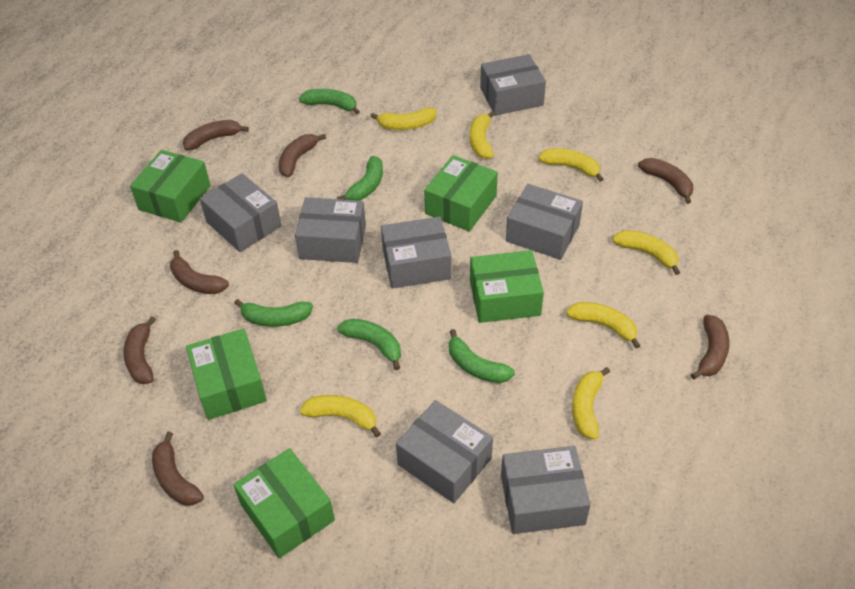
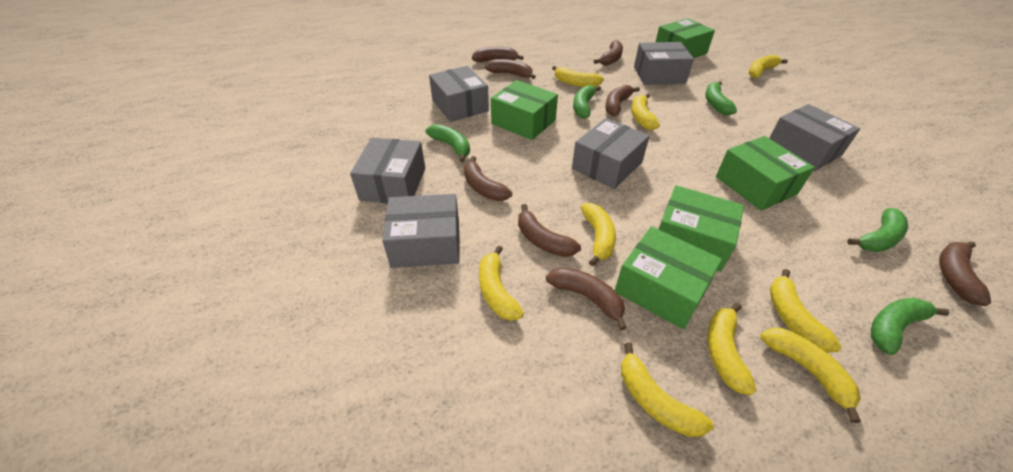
brown banana: [123,316,156,384] [152,432,204,506] [170,250,229,294] [183,120,249,150] [279,134,326,177] [638,158,693,204] [691,315,729,379] = 7 -> [464,156,512,201] [472,46,524,62] [485,59,536,79] [518,204,581,257] [546,267,627,330] [594,40,623,66] [606,85,640,116] [939,241,991,306] = 8
grey box: [200,173,282,252] [295,197,366,263] [381,217,452,289] [396,400,493,503] [480,54,546,116] [501,446,591,534] [506,184,583,260] = 7 -> [350,138,425,203] [382,194,460,268] [429,66,489,122] [572,118,650,189] [634,42,694,85] [769,104,860,171] = 6
yellow banana: [299,395,381,437] [370,107,436,130] [470,111,495,159] [538,148,604,182] [566,302,641,348] [572,367,610,439] [612,230,680,275] = 7 -> [479,246,524,321] [552,66,604,87] [581,203,616,266] [621,343,714,437] [631,93,660,130] [707,303,756,396] [749,55,788,78] [760,328,861,423] [770,269,841,353] = 9

